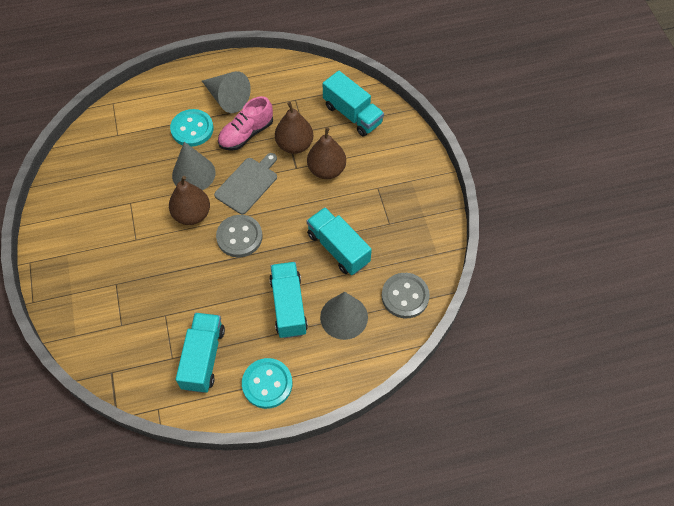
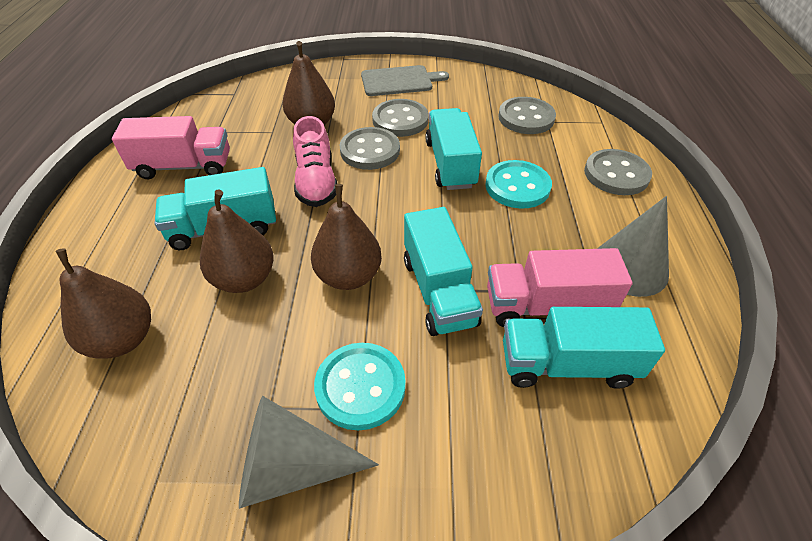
brown pear: [169,176,210,225] [275,102,313,154] [307,127,346,179] = 3 -> [56,248,151,359] [200,189,274,293] [282,41,335,125] [311,184,382,290] = 4
grey button: [216,215,262,257] [382,273,430,318] = 2 -> [339,127,400,170] [372,99,429,137] [498,97,556,134] [584,149,652,195] = 4
grey cone: [172,142,216,190] [202,71,251,113] [320,292,368,340] = 3 -> [239,396,379,509] [597,196,669,297] = 2
pink truck: none = 0 -> [112,116,230,179] [487,248,632,327] = 2

